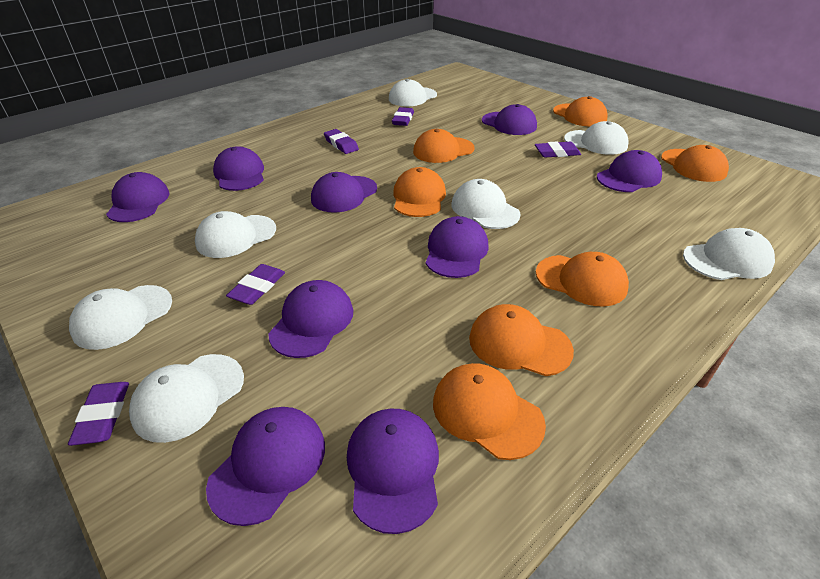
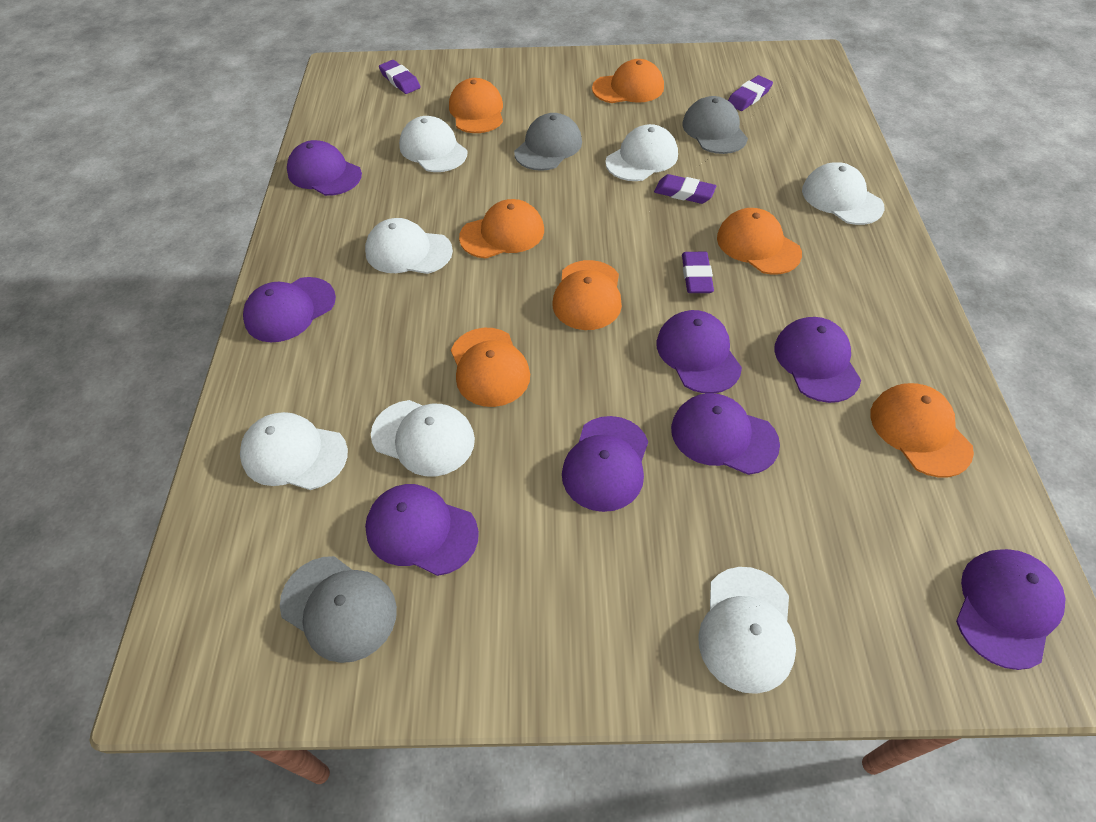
grey cap: none = 0 -> [280,556,397,663] [514,113,582,171] [683,96,748,154] = 3
purple cap: [106,172,170,222] [206,407,325,526] [213,146,264,191] [268,280,353,358] [311,172,377,213] [347,408,439,534] [426,216,489,278] [482,104,537,135] [597,150,662,192] = 9 -> [243,277,336,342] [287,140,362,196] [365,484,479,576] [562,416,648,512] [656,310,742,393] [671,393,780,475] [774,317,861,403] [956,549,1065,670] = 8
purple eraser: [68,382,129,446] [226,264,285,305] [324,129,359,154] [392,107,414,126] [535,141,581,158] = 5 -> [379,60,421,94] [654,174,716,204] [682,252,714,293] [728,75,773,111] = 4

